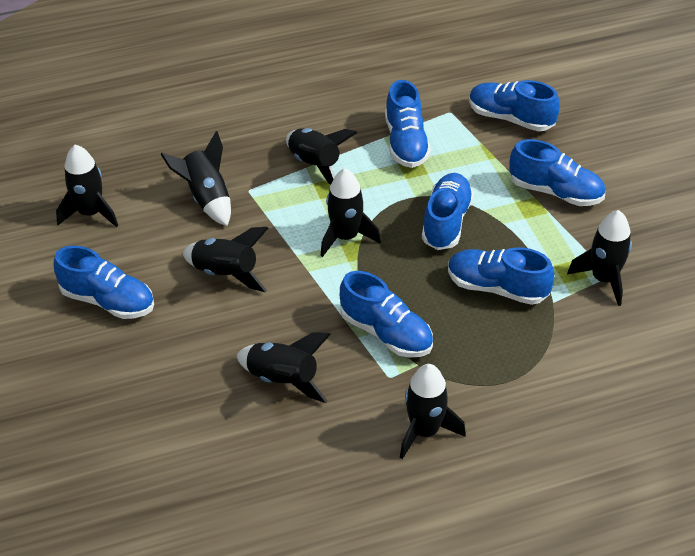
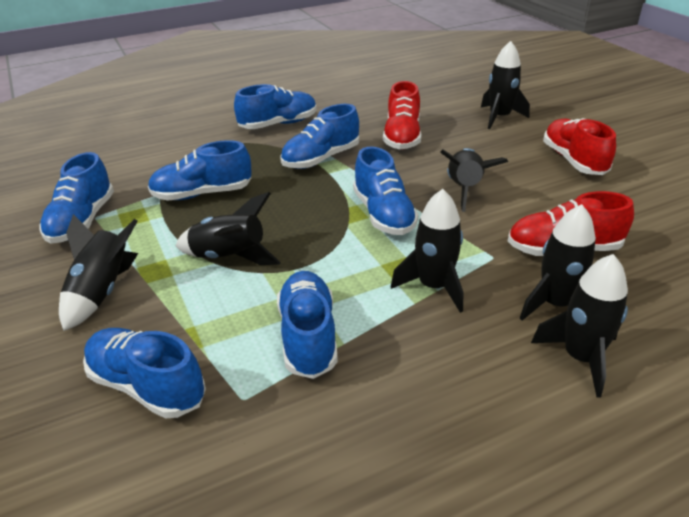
black rocket: [56,144,118,227] [161,131,231,226] [183,227,268,292] [236,333,331,403] [286,128,357,185] [320,168,381,257] [400,364,466,459] [567,210,632,306] = 8 -> [59,214,138,331] [176,192,281,265] [391,189,463,313] [440,148,508,212] [481,41,530,129] [520,204,596,321] [531,254,628,398] = 7
red shoe: none = 0 -> [383,81,422,150] [508,191,634,256] [543,118,616,175] = 3

